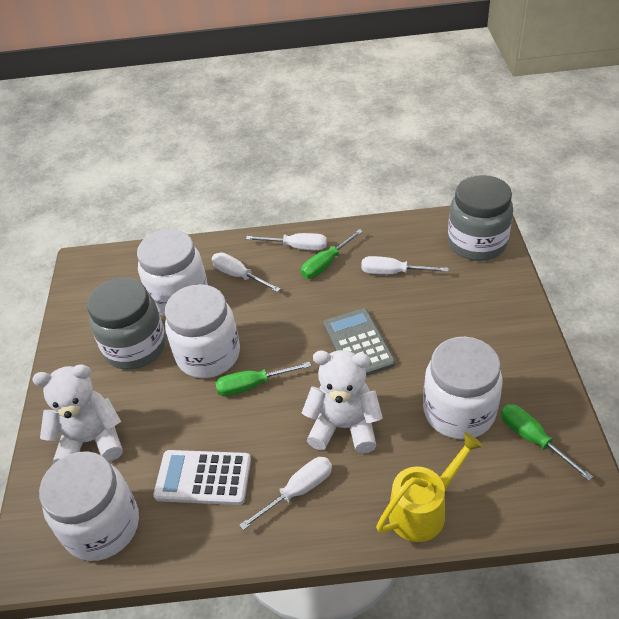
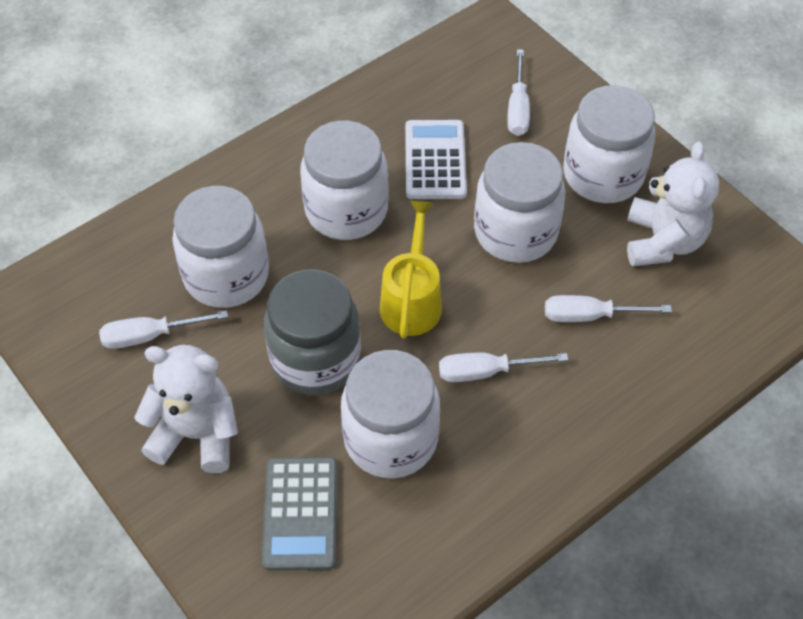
green screwdriver: [215,362,311,396] [301,229,363,279] [501,404,593,481] = 3 -> none = 0
grey jar: [87,277,166,370] [448,175,513,261] = 2 -> [264,269,361,395] = 1
white jar: [39,451,139,561] [137,229,208,316] [165,284,240,378] [423,337,503,439] = 4 -> [172,186,269,308] [300,121,388,240] [341,350,440,478] [474,142,565,263] [563,85,655,203] = 5

